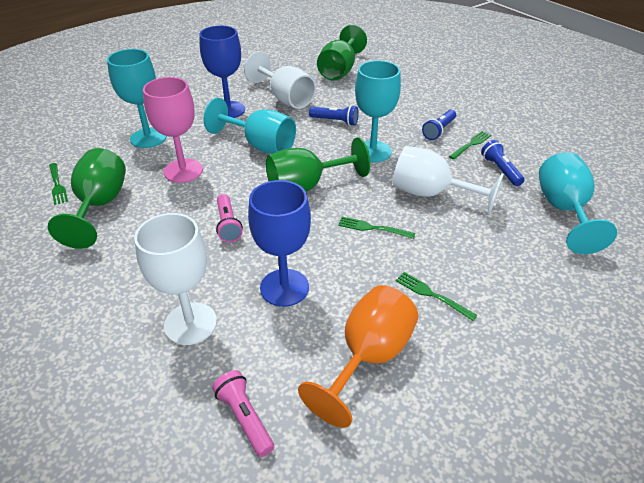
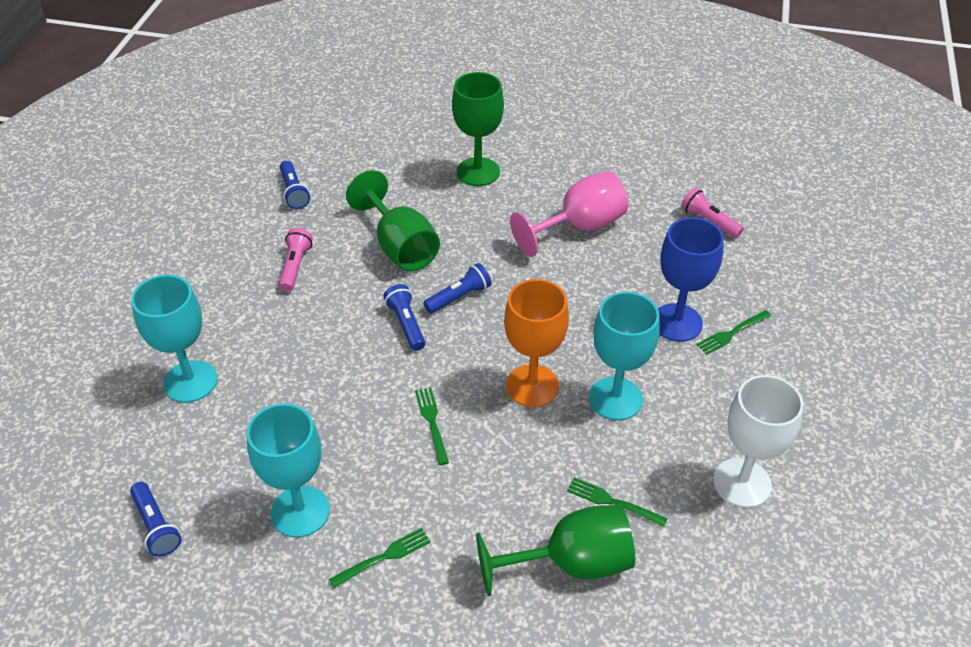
blue flashlight: [309,105,359,126] [422,110,456,140] [481,140,524,186] = 3 -> [130,482,181,557] [280,161,310,209] [383,284,425,351] [424,263,491,314] = 4
blue goblet: [199,26,245,118] [248,180,311,307] = 2 -> [658,217,724,342] = 1
turquoise goblet: [107,49,167,148] [204,98,296,154] [355,60,401,162] [539,152,617,254] = 4 -> [131,275,217,403] [247,403,330,538] [589,292,660,420] = 3
white goblet: [134,213,217,345] [244,51,316,109] [393,146,504,215] = 3 -> [713,375,804,508] = 1

